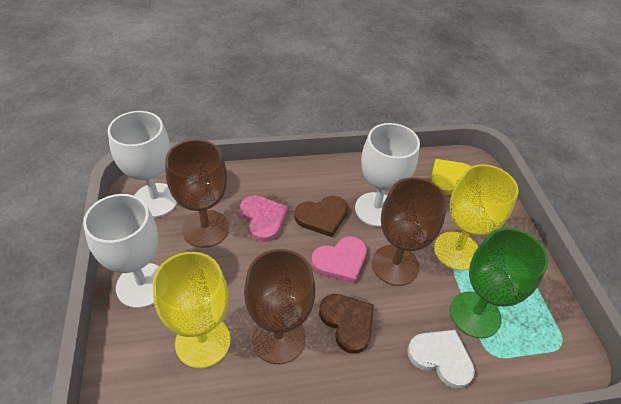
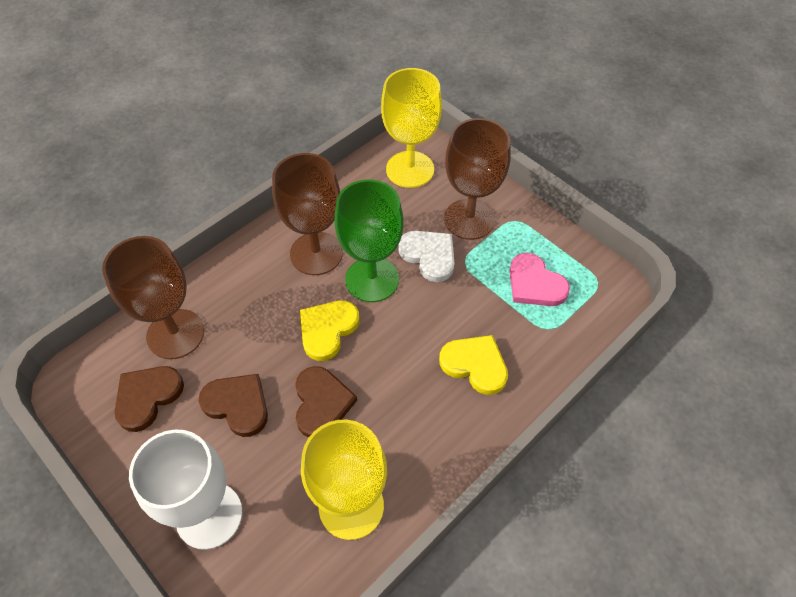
brown heart: [294,196,348,237] [319,294,374,354] = 2 -> [115,366,184,432] [198,374,268,437] [295,366,357,438] = 3
pink heart: [240,195,288,242] [311,236,367,283] = 2 -> [509,253,570,306] = 1
white goblet: [83,194,160,308] [108,111,177,218] [355,123,420,227] = 3 -> [129,430,242,550] = 1
yellow heart: [430,159,471,195] = 1 -> [300,300,359,361] [439,335,508,395] = 2

